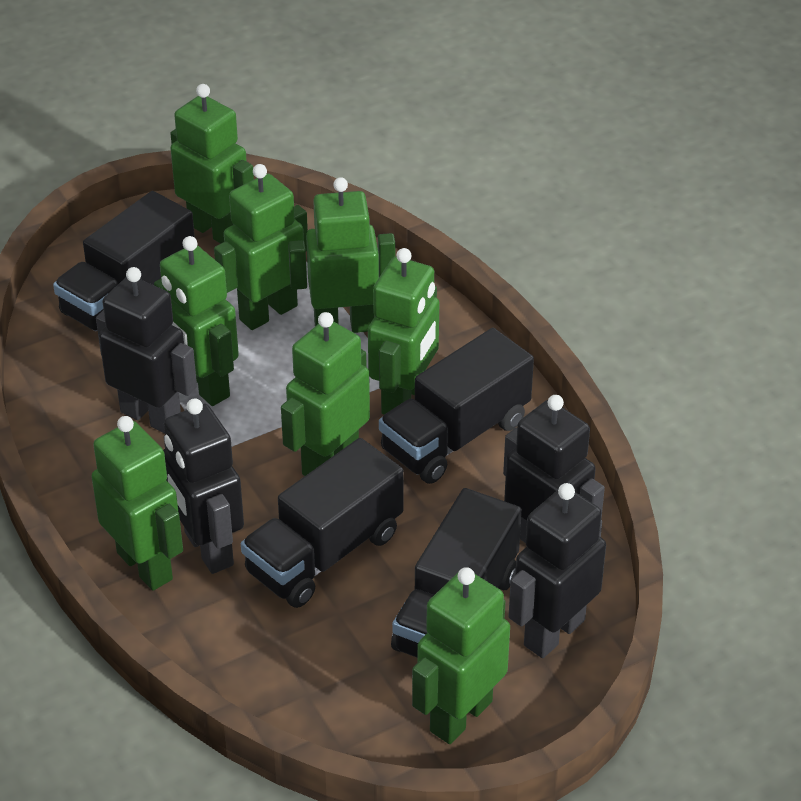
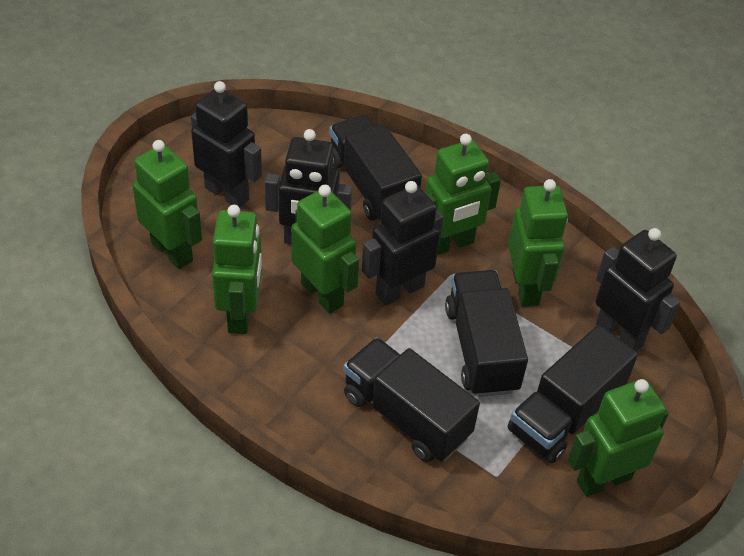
green robot: [91,416,183,591] [154,236,239,406] [170,84,254,244] [214,164,308,330] [281,312,370,476] [288,177,395,333] [368,248,439,415] [412,567,510,744] = 8 -> [133,140,202,269] [212,205,262,334] [291,185,359,313] [425,134,501,255] [508,179,568,307] [568,379,668,497] = 6

